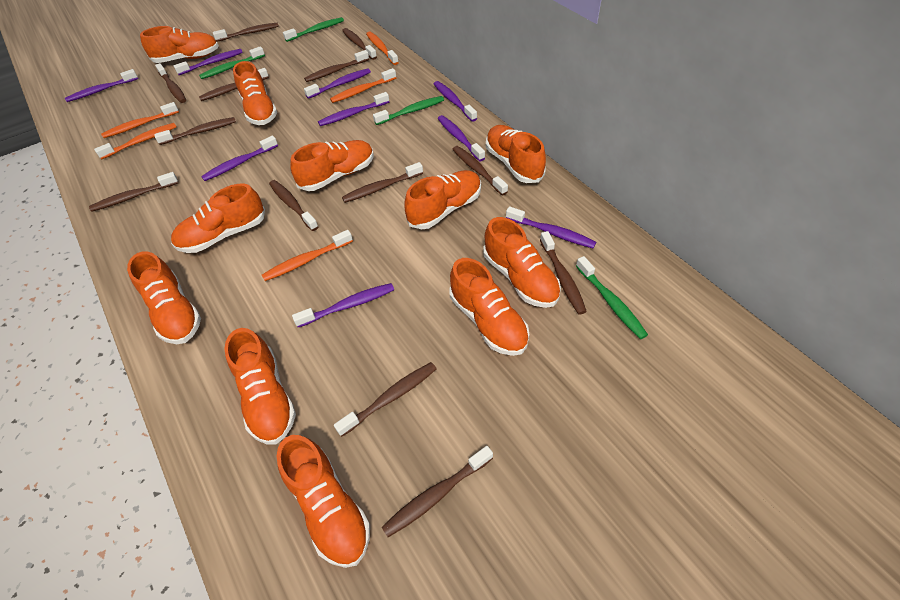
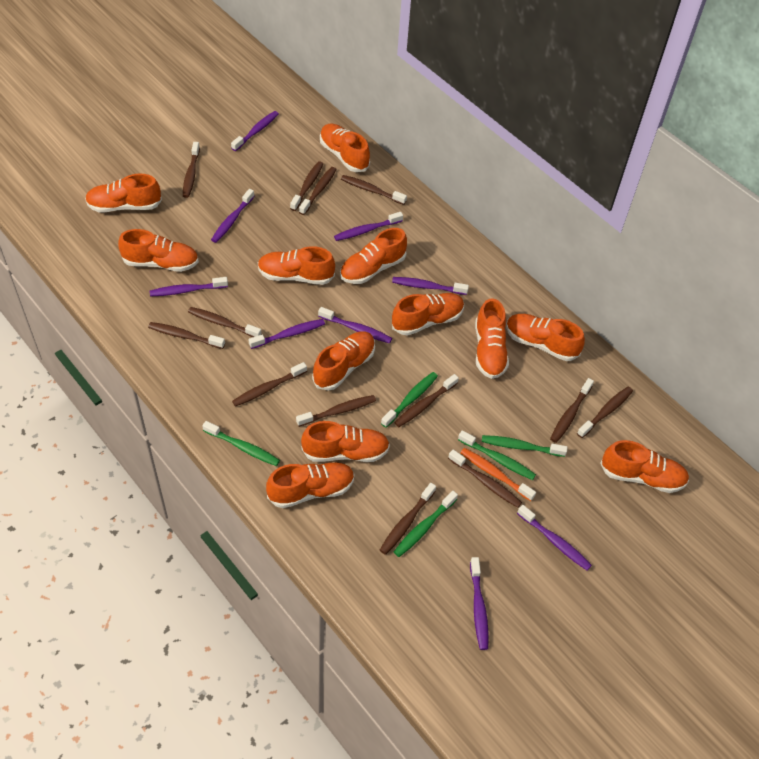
green toothbrush: [199,46,265,79] [283,17,344,42] [373,96,444,125] [576,256,648,339] = 4 -> [202,421,280,466] [381,372,438,428] [394,491,458,557] [458,430,536,480] [482,435,567,457] = 5
orange shoe: [127,251,201,344] [140,26,219,63] [171,184,265,253] [224,328,296,444] [233,61,277,125] [277,435,370,568] [290,140,374,191] [404,170,481,229] [450,258,529,356] [483,217,561,308] [486,125,546,183] = 11 -> [85,174,162,212] [118,229,199,272] [258,246,335,285] [266,462,355,508] [301,421,390,462] [312,332,375,391] [320,123,370,172] [340,228,407,284] [392,293,464,336] [475,298,509,379] [506,314,585,361] [600,440,689,493] = 12
orange toothbrush: [94,123,177,159] [101,102,179,138] [262,230,353,281] [330,68,396,103] [366,31,399,65] = 5 -> [460,448,536,501] = 1

